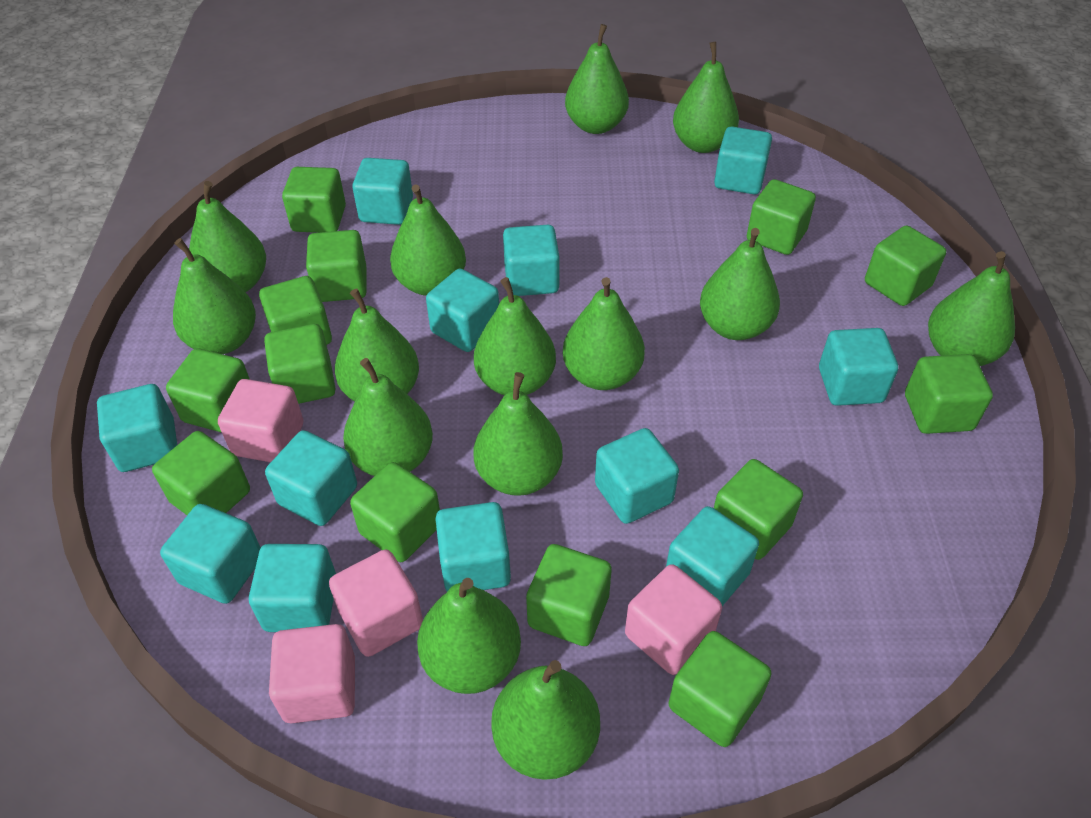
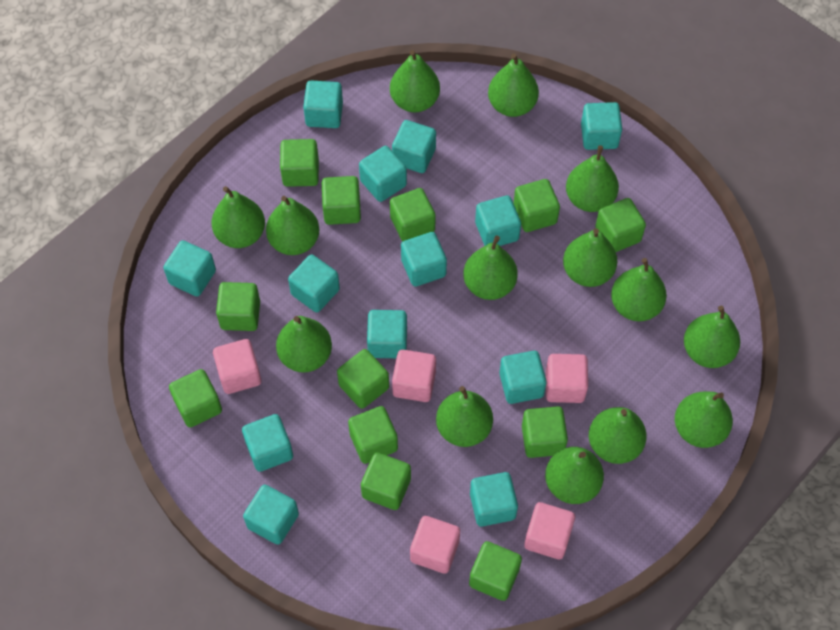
green cube: [152,431,250,515] [166,348,250,433] [259,276,332,345] [264,324,336,404] [282,167,346,233] [306,230,367,302] [350,462,440,562] [526,544,612,646] [669,631,771,747] [714,459,803,560] [747,179,816,255] [865,226,946,306] [905,354,993,434] = 13 -> [169,369,222,427] [216,282,260,331] [280,139,319,187] [322,176,361,225] [337,349,389,409] [348,406,398,464] [361,452,411,510] [390,188,436,241] [469,541,522,601] [513,179,560,232] [522,406,568,458] [595,198,646,252] = 12
pink cube: [218,379,303,462] [269,624,355,723] [329,550,423,657] [625,564,722,675] = 4 -> [213,339,261,394] [392,350,436,402] [410,516,460,574] [524,502,575,559] [546,354,588,403] = 5
turquoise cube: [97,384,177,472] [160,504,261,604] [249,544,336,632] [265,430,357,526] [352,158,413,225] [426,269,499,352] [435,502,511,592] [503,225,560,296] [595,428,679,524] [666,506,759,606] [714,126,772,194] [819,328,898,406] = 12 -> [163,240,216,297] [242,414,293,472] [243,484,299,545] [288,255,340,313] [303,81,343,128] [359,146,407,202] [367,310,407,358] [392,120,436,173] [401,232,447,286] [470,472,518,527] [475,196,521,246] [499,351,547,404] [581,102,622,150] = 13

